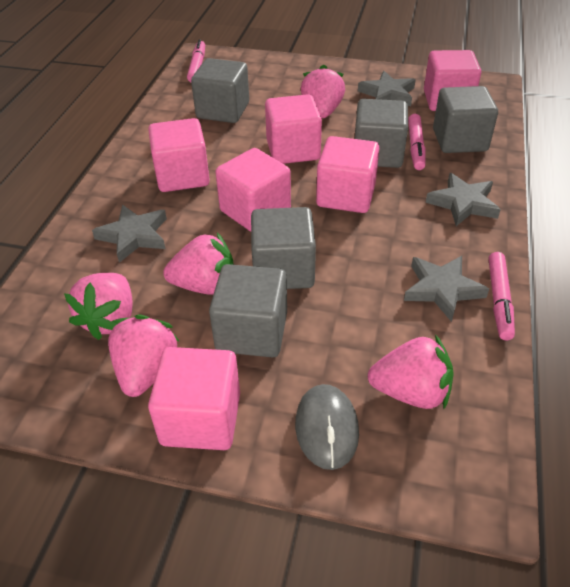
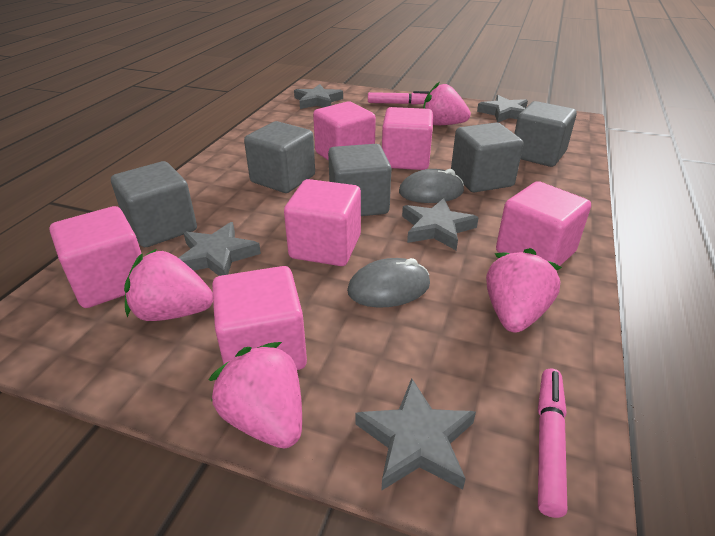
grey mouse: [295,384,359,470] = 1 -> [347,258,430,308] [399,169,464,203] = 2
grey star: [92,204,167,263] [358,71,416,106] [404,256,489,322] [426,173,501,226] = 4 -> [179,222,261,276] [294,84,343,109] [356,378,476,491] [402,198,479,250] [477,95,528,123] = 5
pink marker: [187,39,205,82] [408,114,426,170] [488,252,515,340] = 3 -> [368,91,429,105] [538,368,567,518] = 2
pink strawberry: [64,273,132,340] [108,314,179,397] [163,232,234,295] [301,64,345,118] [368,334,454,409] = 5 -> [124,249,213,321] [209,342,302,448] [423,82,471,125] [486,248,562,333] = 4

